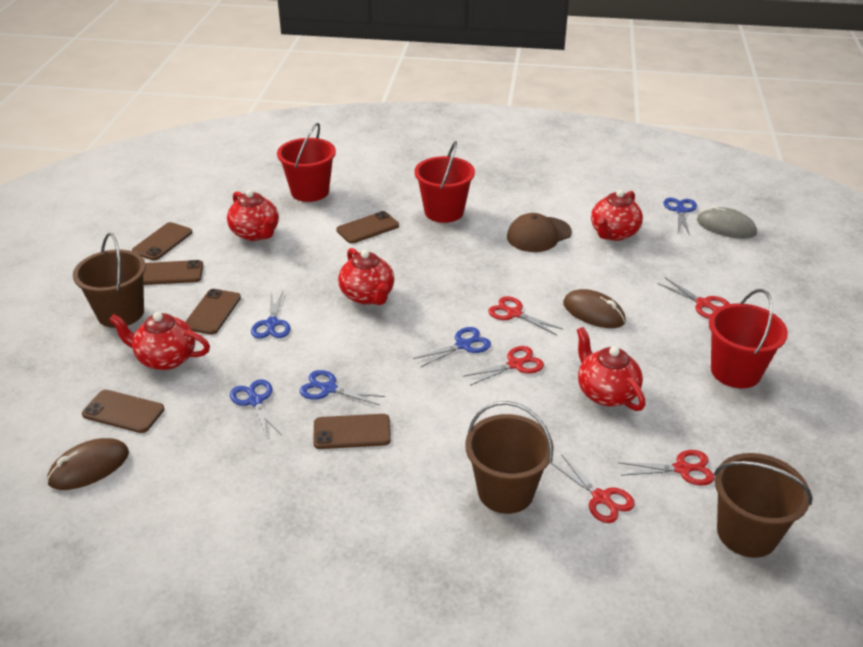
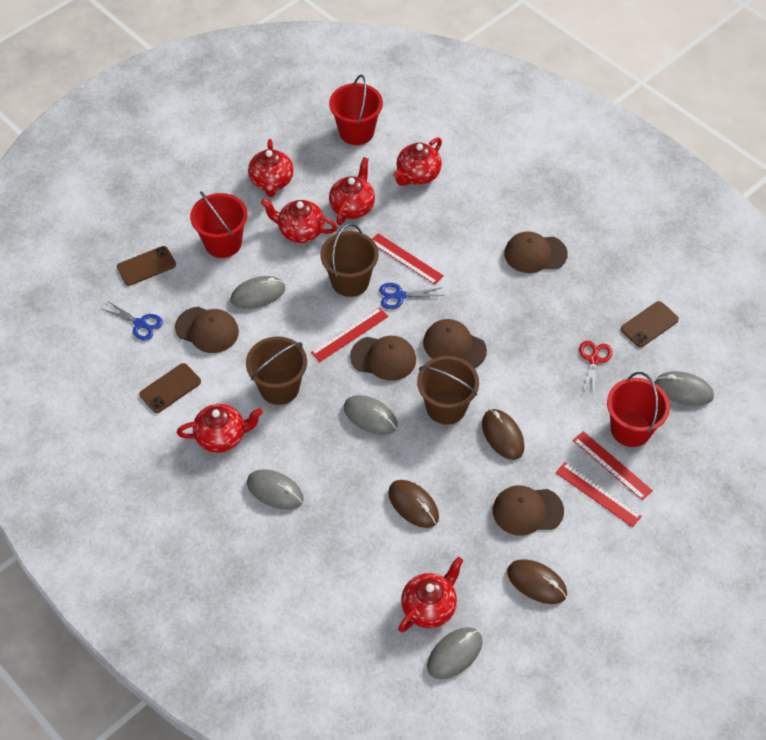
blue scissors: [230,379,282,439] [251,291,291,339] [300,370,385,405] [413,327,491,368] [663,198,697,235] = 5 -> [102,301,163,341] [379,283,444,309] = 2
brown cap: [507,213,572,252] = 1 -> [175,307,239,353] [350,336,416,381] [423,319,487,368] [493,485,564,536] [504,232,568,273] = 5
brown mouse: [47,438,129,490] [563,289,626,328] = 2 -> [388,480,439,528] [482,409,524,460] [507,559,567,604] = 3
brown phone: [82,390,164,433] [132,222,192,261] [143,260,204,285] [185,289,241,335] [313,414,391,449] [337,211,399,244] = 6 -> [117,246,176,286] [139,363,201,413] [621,301,679,347] = 3
grey mouse: [697,205,757,239] = 1 -> [231,276,286,309] [247,469,304,510] [344,395,398,435] [427,627,483,679] [655,371,714,406] = 5
red ruler: none = 0 -> [311,307,389,362] [372,233,444,285] [555,462,642,527] [573,431,653,500] = 4
red scissors: [463,346,544,386] [488,296,563,335] [551,455,635,523] [618,450,715,486] [657,278,730,319] = 5 -> [579,341,612,397] = 1
red teapot: [109,312,210,370] [227,190,279,241] [338,248,394,305] [577,327,645,411] [591,189,643,241] = 5 -> [177,404,263,453] [248,139,294,197] [261,199,337,243] [329,157,375,225] [393,137,442,186] [398,557,463,633] = 6

